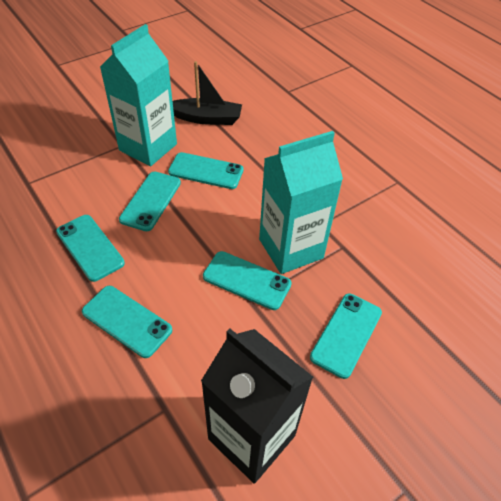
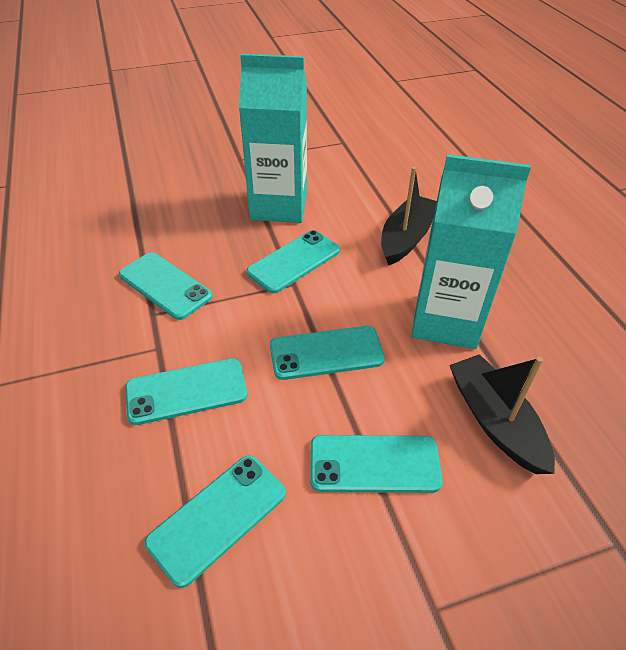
black boat: [173,61,242,125] = 1 -> [381,167,437,266] [449,354,555,474] = 2
black carton: [201,329,313,483] = 1 -> none = 0

